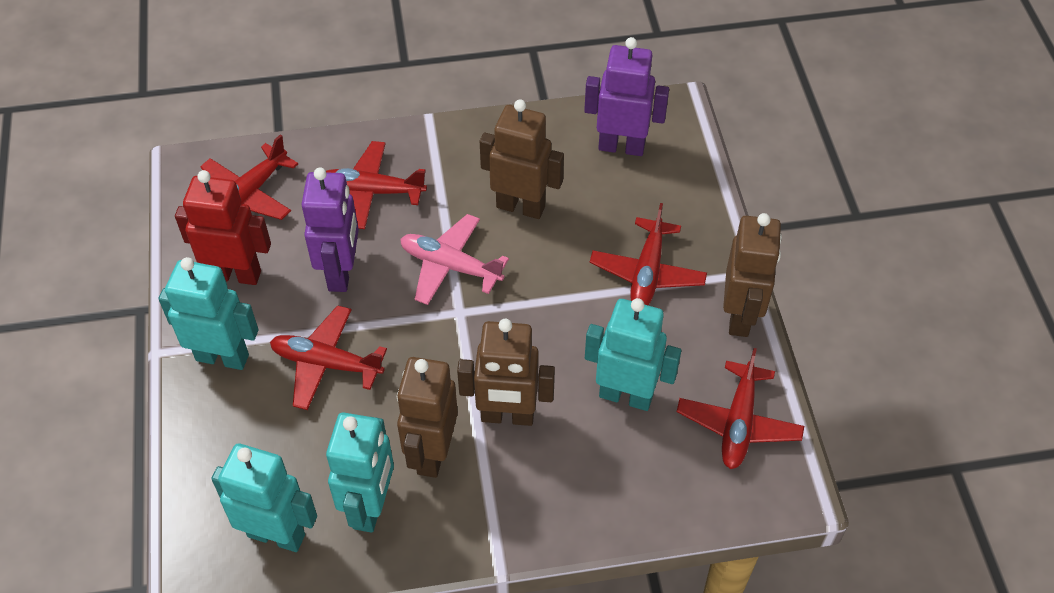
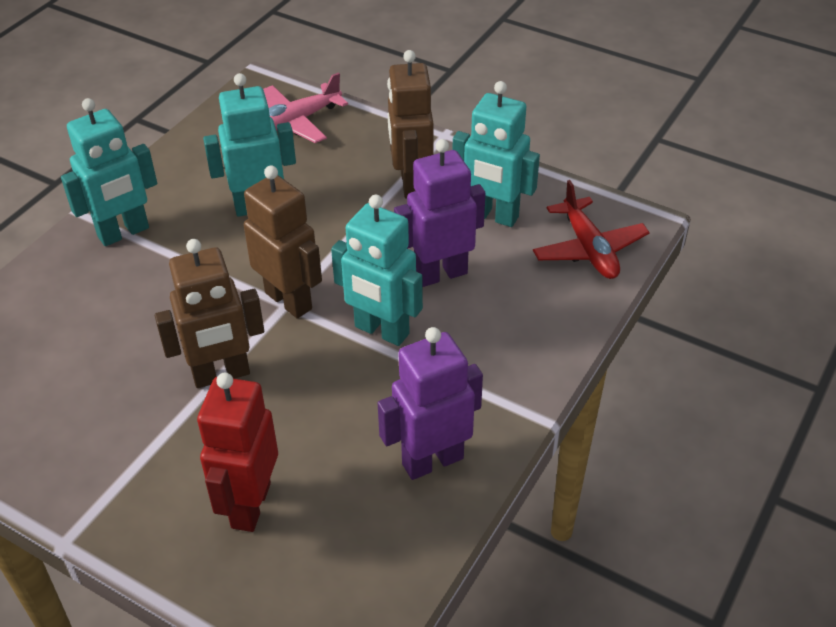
brown robot: [397,357,458,478] [457,319,555,426] [480,100,564,219] [723,213,782,337] = 4 -> [155,239,264,388] [244,165,322,319] [387,50,434,199] = 3
red plane: [200,134,298,220] [270,305,387,410] [326,141,427,229] [590,203,707,305] [677,348,804,469] = 5 -> [533,180,650,279] = 1

